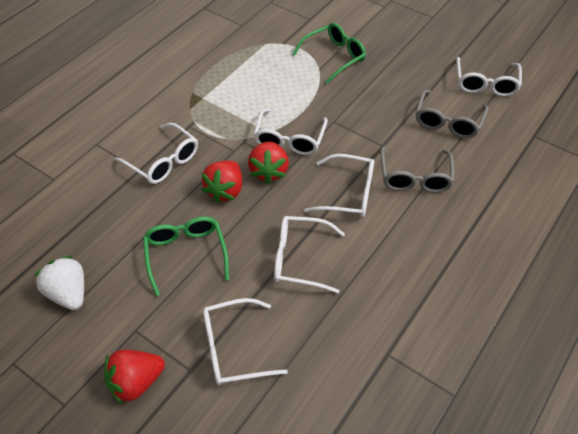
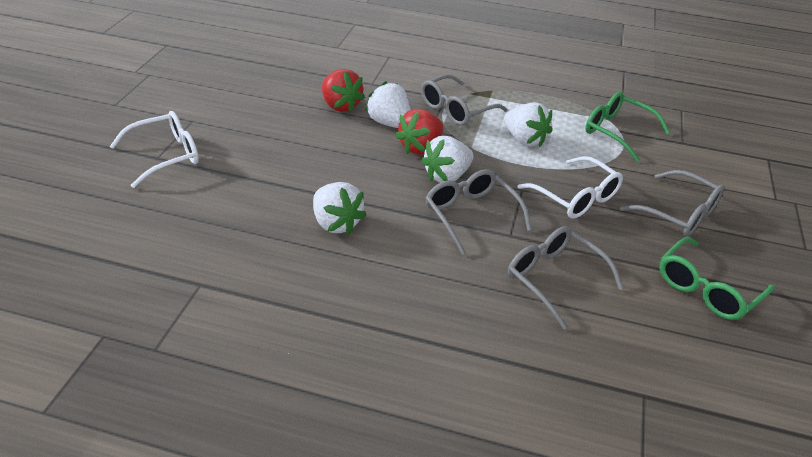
grey glasses: [380,146,454,193] [416,90,488,138] = 2 -> [421,74,508,126] [426,169,532,255] [508,226,624,329] [620,170,724,237] = 4
red strawberry: [104,350,165,404] [201,161,242,203] [248,141,289,184] = 3 -> [322,69,365,112] [395,109,444,155] = 2
white glasses: [115,123,198,184] [203,298,288,385] [253,109,328,155] [274,216,345,293] [304,154,374,217] [456,57,522,96] = 6 -> [110,111,199,188] [517,156,623,218] = 2
white strawberry: [34,256,84,310] = 1 -> [313,182,366,234] [365,81,411,128] [421,136,474,183] [504,102,553,147] = 4

